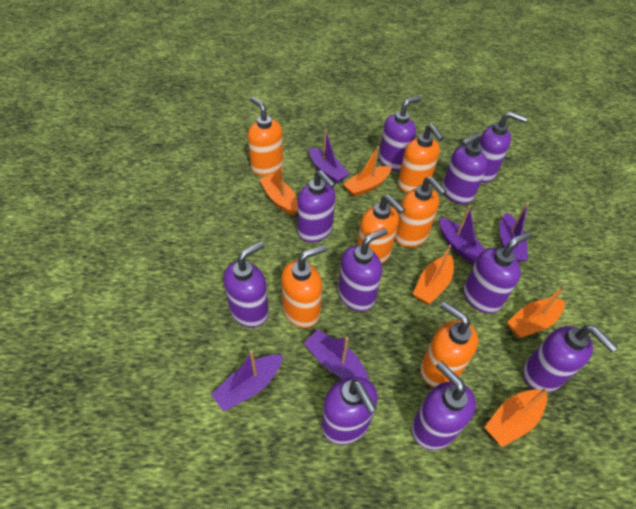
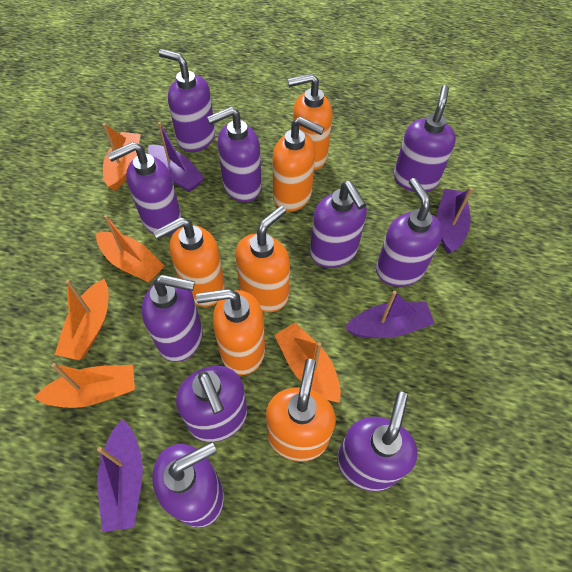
purple boat: [211,350,283,412] [304,329,369,380] [309,130,350,184] [439,205,485,264] [499,203,529,262] = 5 -> [97,419,143,532] [148,122,205,192] [345,291,435,338] [437,188,473,254] = 4

